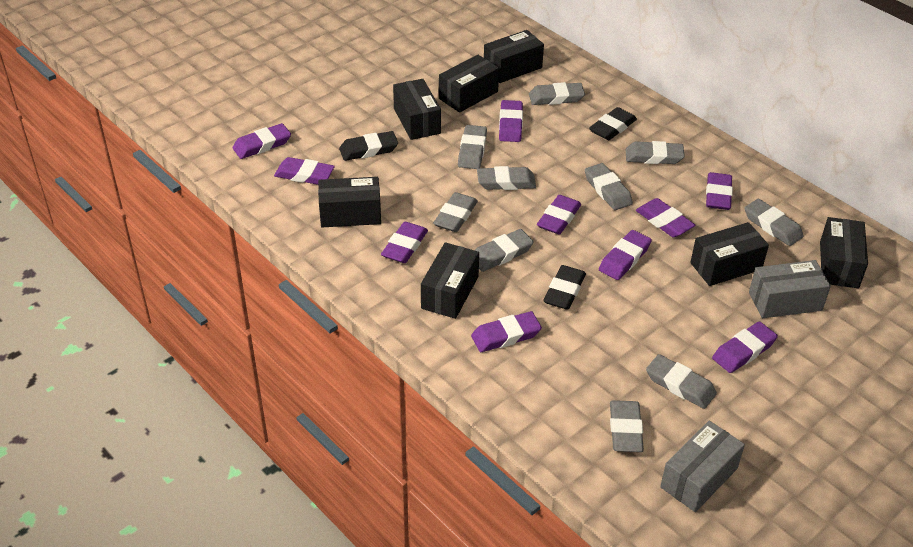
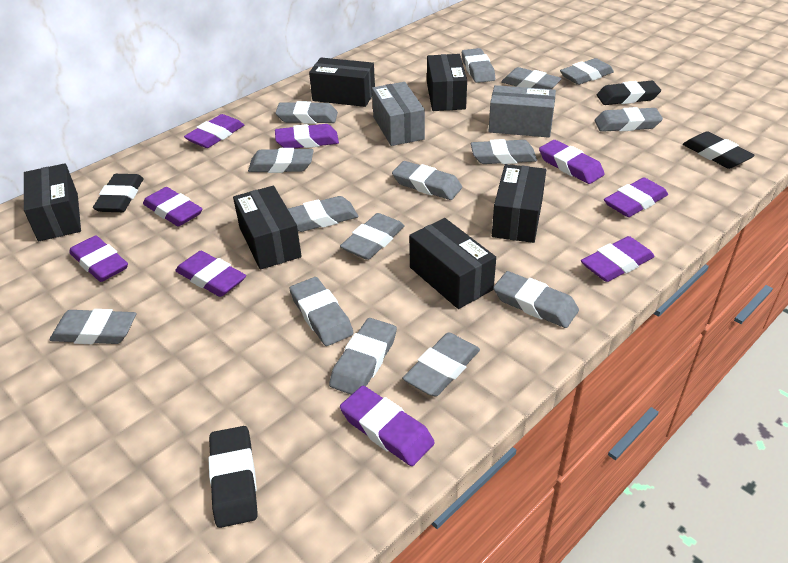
black box: [318,177,381,227] [393,79,441,140] [421,242,479,319] [439,55,499,113] [484,30,544,83] [690,222,769,286] [820,217,868,288] = 7 -> [24,163,81,241] [233,186,302,270] [309,58,375,107] [409,218,496,309] [427,54,467,111] [492,164,546,243] = 6
black eraser: [339,131,398,161] [543,265,586,310] [589,107,637,140] = 3 -> [93,174,144,212] [208,426,258,528] [597,81,661,105] [683,131,755,169] = 4
grey eraser: [433,192,478,232] [458,125,487,169] [475,229,534,272] [477,166,536,190] [529,82,585,105] [585,163,633,210] [610,400,644,452] [626,141,685,164] [646,354,717,409] [745,199,804,246] = 10 -> [50,309,136,344] [248,148,314,173] [275,101,338,124] [288,196,358,232] [290,277,354,346] [329,318,397,395] [340,213,405,260] [392,161,462,200] [403,332,480,397] [462,48,495,83] [471,139,537,164] [493,271,579,328] [501,67,562,89] [560,58,614,85] [595,107,663,132] = 15
purple eraser: [232,123,291,159] [274,157,335,185] [381,222,428,263] [471,311,542,352] [499,100,523,142] [537,195,581,234] [599,230,652,280] [636,198,695,237] [706,172,733,210] [712,321,778,373] = 10 -> [69,235,128,282] [143,187,203,226] [175,251,246,297] [184,114,244,148] [275,124,339,148] [340,386,435,466] [539,140,605,184] [581,236,655,282] [604,177,668,217] = 9

